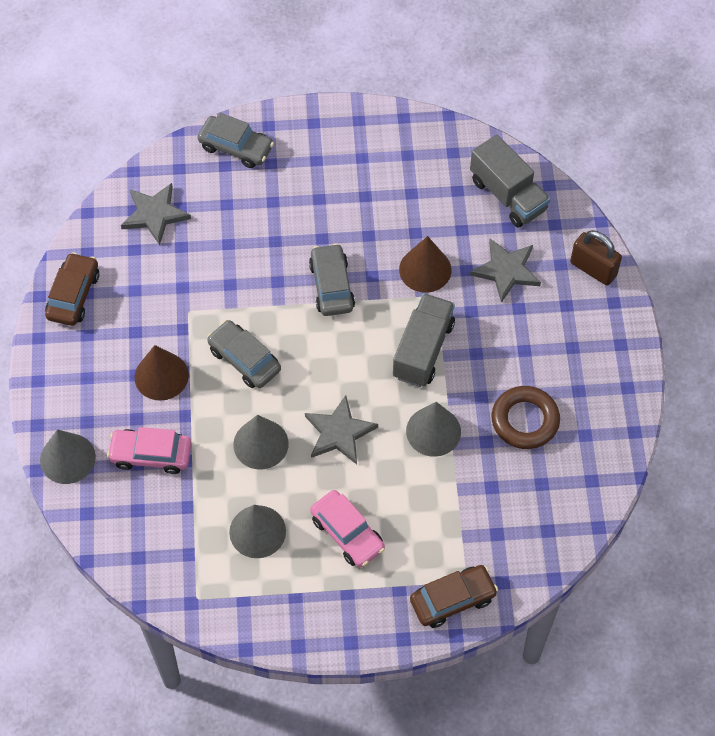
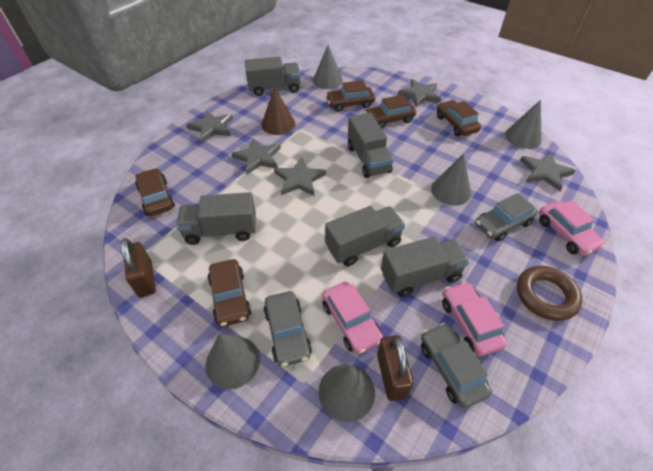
brown car: [45,252,99,326] [410,565,498,628] = 2 -> [135,168,175,216] [208,259,251,327] [325,80,375,112] [364,95,416,129] [437,100,481,136] = 5
brown cone: [135,345,189,401] [399,236,452,293] = 2 -> [261,87,295,135] = 1
brown padlock: [570,230,622,286] = 1 -> [121,238,156,297] [377,335,414,401] = 2
grey cone: [40,429,96,484] [229,505,286,558] [233,415,289,469] [406,402,461,457] = 4 -> [205,333,260,389] [313,45,343,89] [319,364,375,422] [431,153,471,206] [505,100,542,149] = 5
grey star: [121,183,191,246] [305,395,378,465] [470,239,541,303] = 3 -> [186,110,233,143] [231,138,281,175] [274,157,326,196] [398,79,441,107] [520,152,576,191] = 5
grey truck: [393,293,455,387] [470,134,550,227] = 2 -> [176,192,256,245] [245,57,301,96] [325,206,405,266] [348,113,394,178] [381,237,469,297] = 5
pink car: [107,427,192,474] [310,490,385,567] = 2 -> [322,282,383,354] [442,282,507,356] [539,200,605,256] = 3

